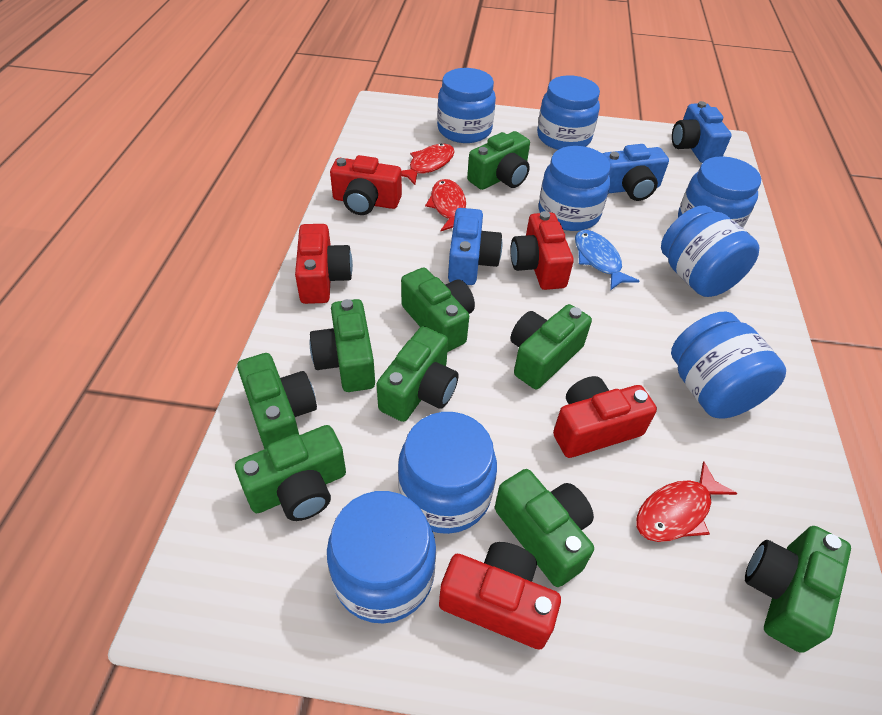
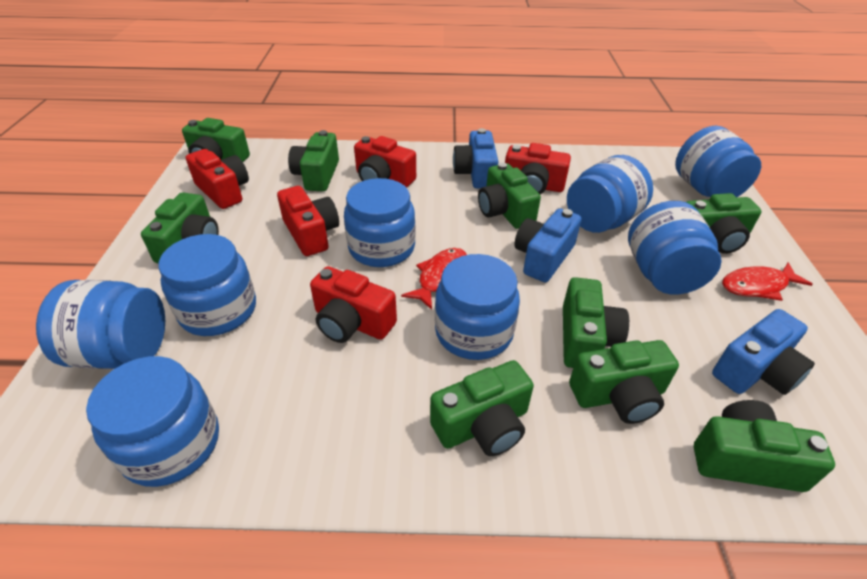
blue fish: [575,230,639,290] = 1 -> none = 0
red fish: [401,144,455,185] [425,179,466,231] [636,462,737,542] = 3 -> [401,248,467,310] [722,262,813,301] = 2

